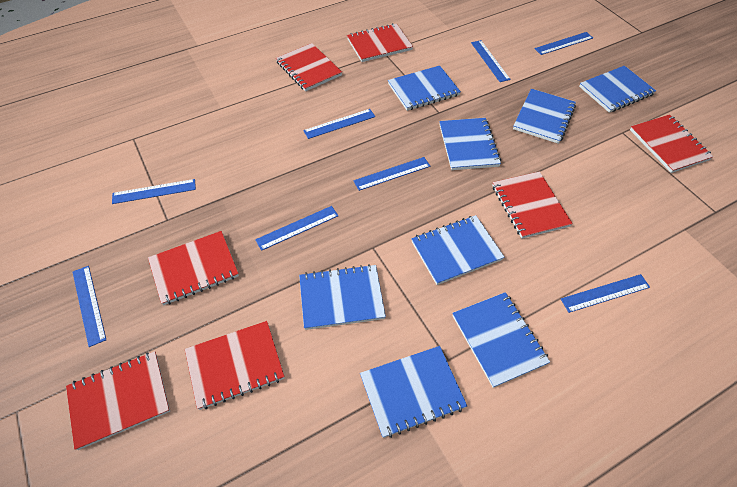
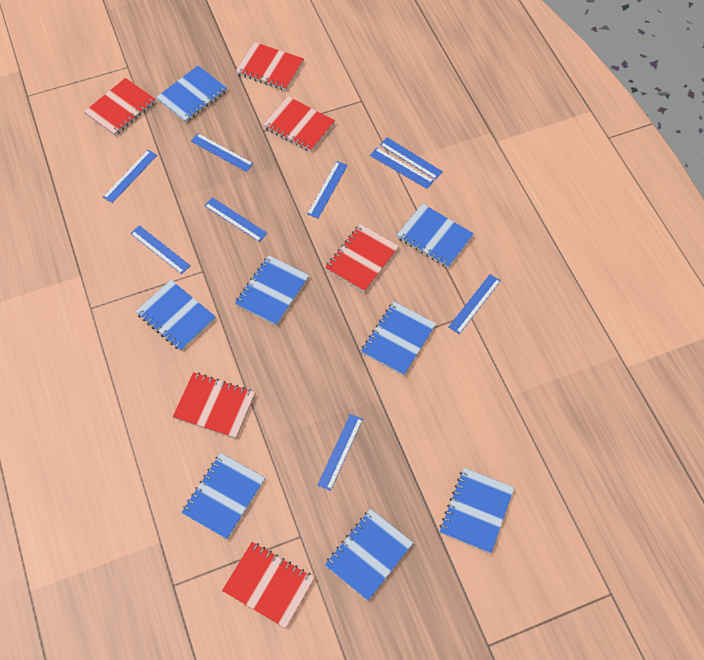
blue ruler: [73,266,106,347] [112,179,196,204] [255,206,338,251] [303,109,375,139] [354,157,430,191] [471,40,511,82] [534,32,593,55] [561,274,650,313] = 8 -> [103,150,157,203] [130,225,191,274] [191,133,253,172] [204,197,268,242] [307,161,348,218] [318,414,363,491] [370,148,434,189] [380,137,443,180] [449,274,501,334] = 9
red notebook: [66,351,170,450] [148,231,239,305] [185,321,285,410] [276,43,342,91] [347,23,413,62] [492,171,573,238] [630,114,714,173] = 7 -> [84,78,156,136] [173,372,255,439] [222,542,314,629] [236,42,304,91] [263,96,335,152] [325,224,399,293] = 6

